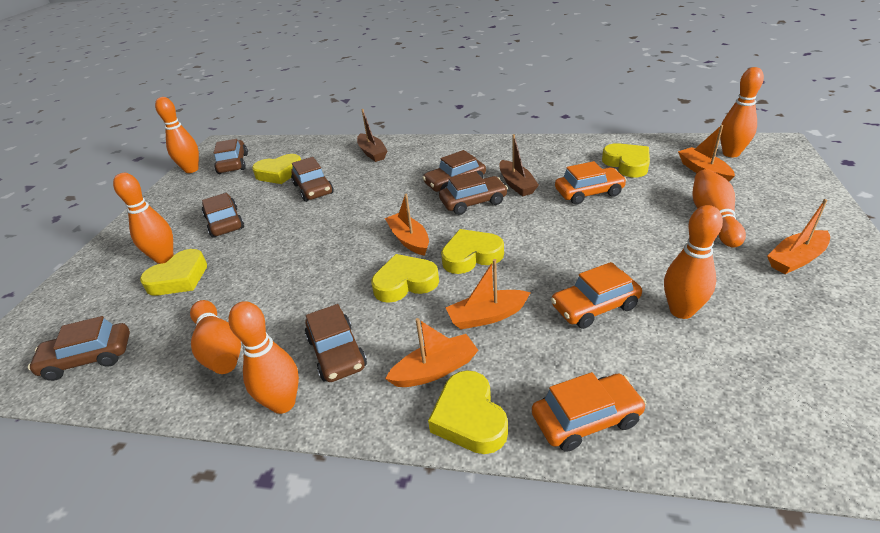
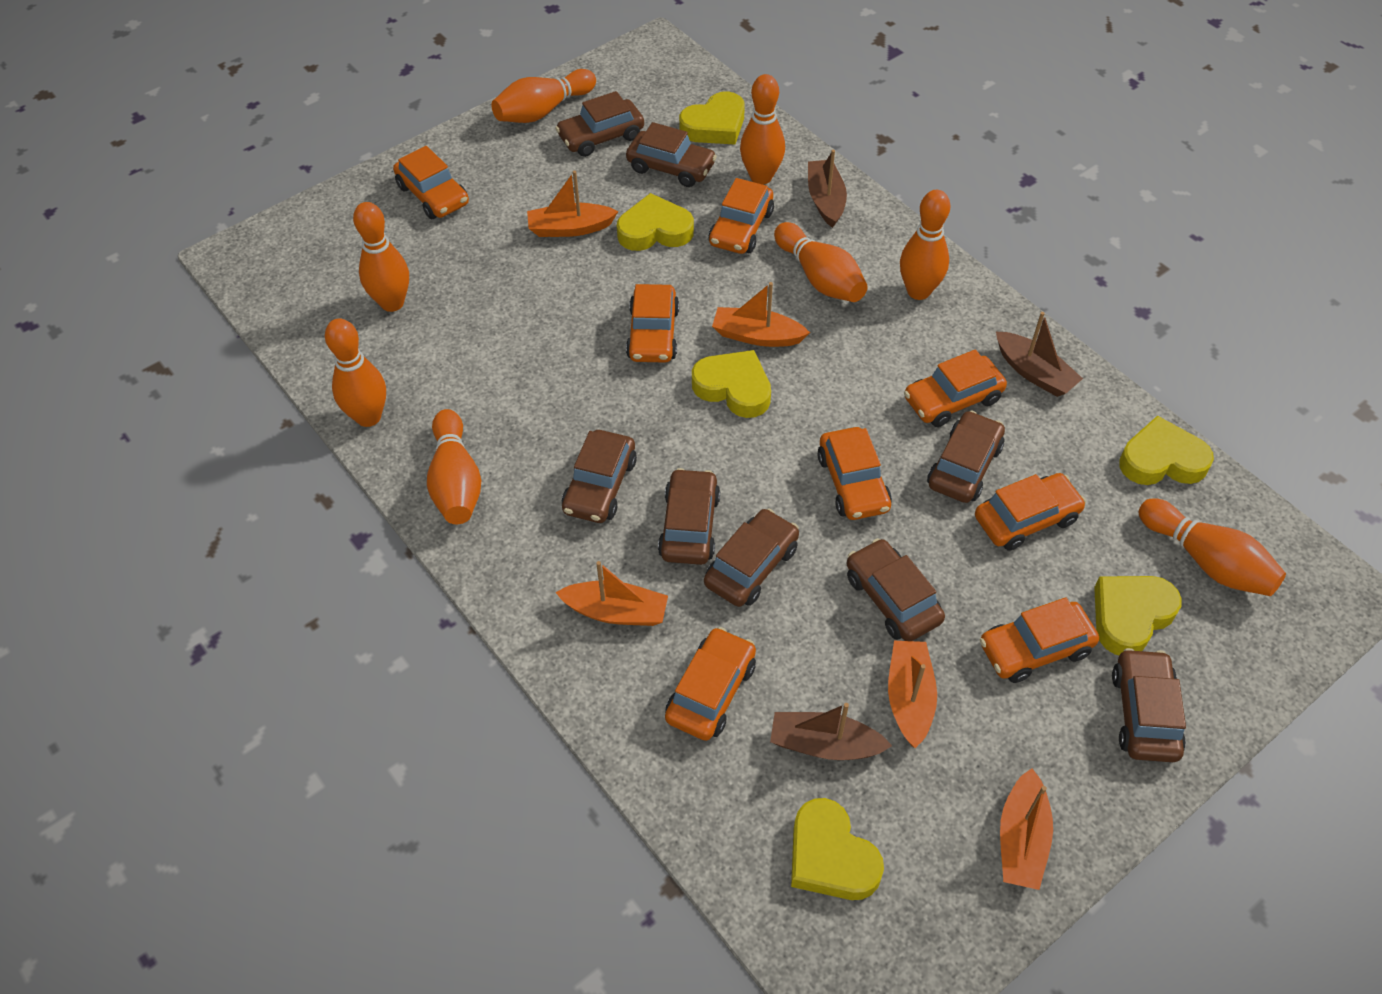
brown boat: [357,109,387,162] [499,134,539,196] = 2 -> [770,703,892,760] [808,150,847,228] [996,312,1083,397] = 3
brown car: [28,316,130,381] [202,193,244,238] [213,139,248,174] [291,157,334,202] [305,304,367,382] [422,150,486,192] [439,171,508,215] = 7 -> [556,91,644,157] [562,430,637,523] [626,122,717,187] [658,468,720,565] [704,509,799,607] [847,538,945,641] [927,410,1005,503] [1112,648,1186,762] = 8
orange bowling pin: [113,173,173,264] [155,97,199,173] [190,300,241,374] [228,301,299,414] [664,205,723,319] [693,169,746,248] [720,67,764,157] = 7 -> [325,318,386,427] [353,202,409,312] [427,409,481,524] [491,69,596,123] [740,74,785,185] [774,222,868,302] [900,190,950,300] [1139,498,1286,596] = 8
orange car: [532,372,647,452] [551,262,642,329] [555,161,627,205] = 3 -> [393,146,469,219] [626,284,679,363] [665,627,756,741] [709,178,774,254] [818,427,892,520] [904,349,1007,427] [975,473,1086,551] [980,597,1099,683] = 8

